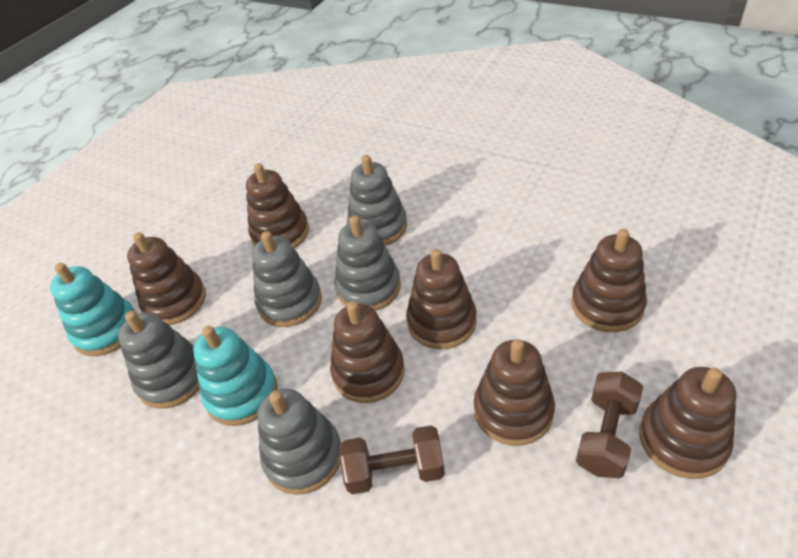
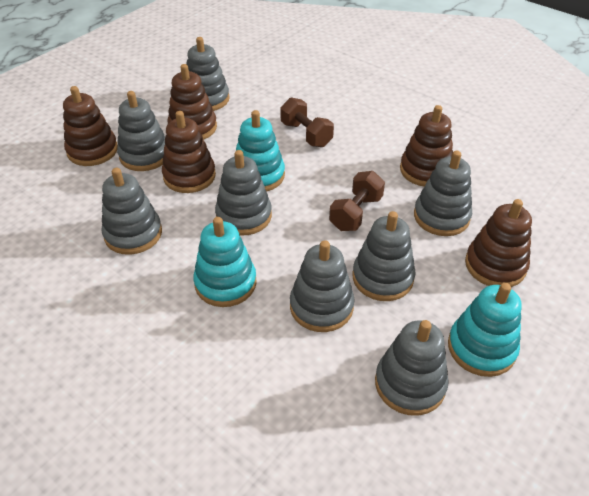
brown stacking toy: [127,232,206,325] [246,163,309,248] [330,301,405,403] [406,249,477,349] [474,339,555,446] [571,229,647,332] [639,367,736,479] = 7 -> [63,86,118,166] [162,111,216,193] [168,64,217,140] [400,105,453,187] [465,199,532,287] = 5
grey stacking toy: [118,311,199,409] [252,231,322,327] [257,389,341,495] [334,215,401,311] [347,155,407,246] = 5 -> [102,168,162,255] [117,91,165,171] [186,37,230,111] [215,150,272,236] [290,240,354,332] [353,211,416,301] [375,320,449,416] [414,151,472,236] = 8
turquoise stacking toy: [50,263,136,356] [193,326,278,426] = 2 -> [193,217,257,307] [234,110,285,192] [448,283,522,377] = 3

